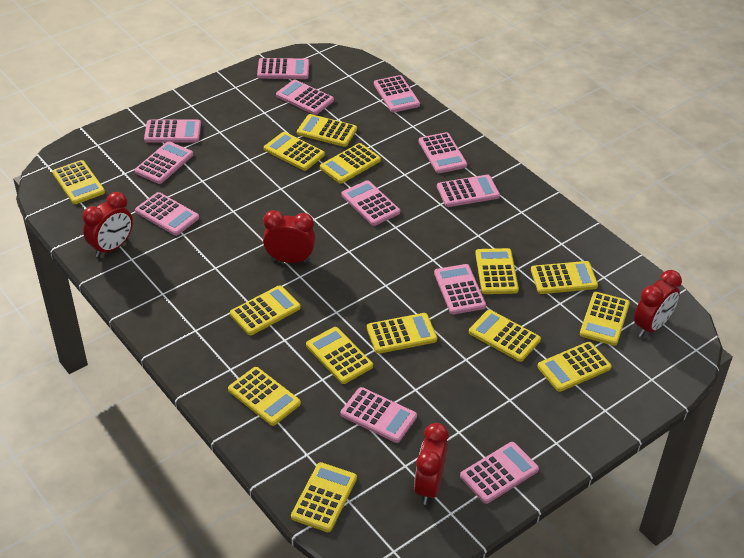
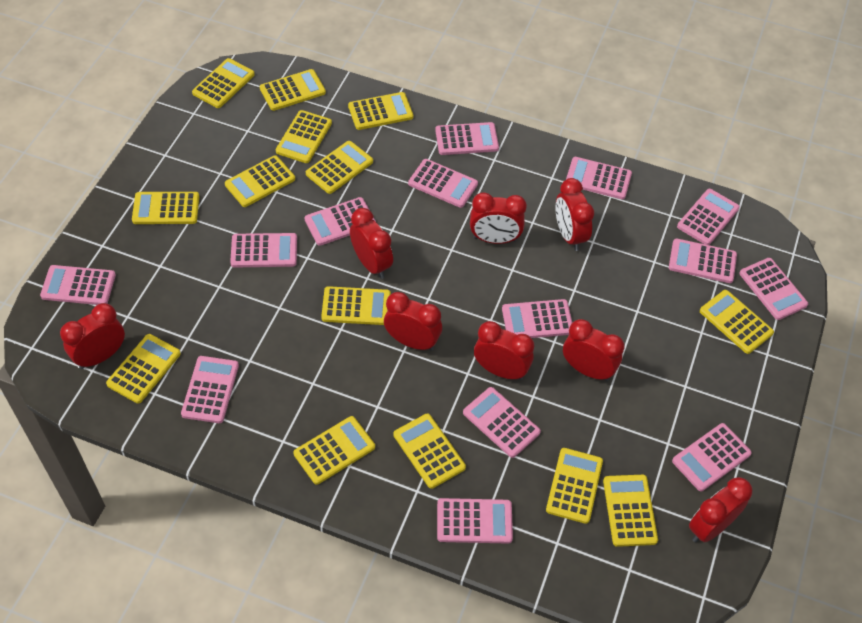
pink calculator: [134,141,193,184] [135,192,199,236] [144,120,201,143] [257,58,309,79] [276,79,334,115] [340,387,417,443] [341,180,400,226] [374,75,420,113] [419,132,467,173] [434,264,486,314] [437,175,500,207] [460,442,539,504] = 12 -> [40,265,116,305] [181,356,239,423] [230,233,297,268] [305,197,376,246] [408,159,478,208] [435,122,499,155] [437,498,513,544] [463,387,541,458] [502,299,572,338] [566,157,632,199] [669,238,737,283] [672,423,752,491] [677,189,740,245] [739,258,808,320] = 14
red clock: [82,192,133,257] [263,210,315,263] [414,423,449,505] [634,270,682,337] = 4 -> [60,303,125,369] [350,208,393,279] [384,292,442,351] [470,192,527,244] [474,321,534,380] [556,178,594,251] [563,319,625,381] [689,477,752,542] = 8

